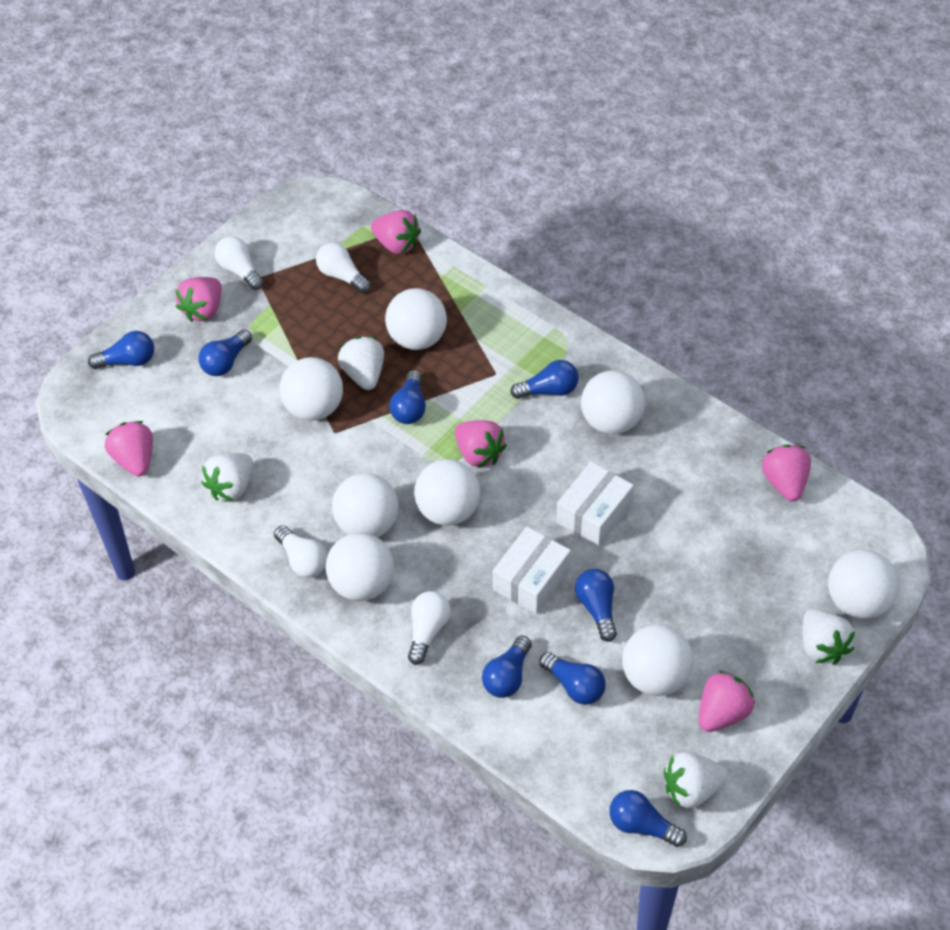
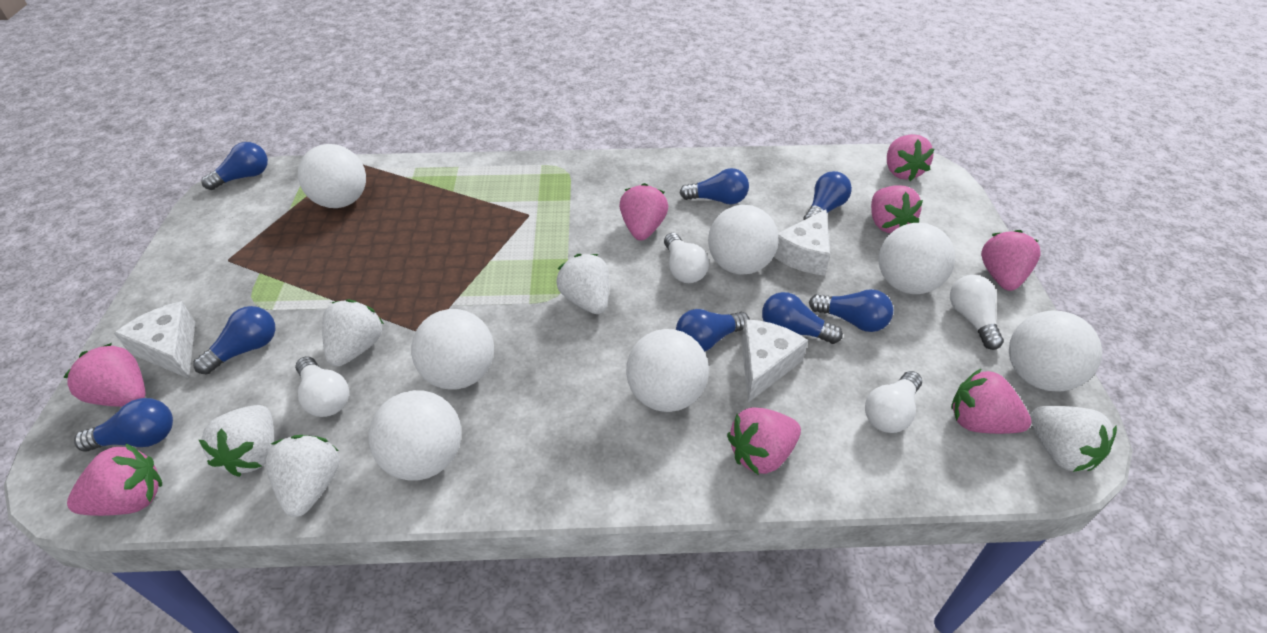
pink strawberry: [105,421,153,477] [176,277,222,322] [371,210,421,254] [455,420,507,468] [699,671,755,732] [762,445,811,502] = 6 -> [63,343,146,407] [67,444,162,516] [619,183,668,241] [727,408,801,475] [871,185,923,233] [887,134,934,181] [951,368,1031,434] [981,230,1041,291] = 8
white ball: [279,357,343,421] [326,533,394,601] [332,473,399,537] [385,288,447,350] [414,459,481,526] [581,370,645,434] [622,625,693,696] [828,550,899,619] = 8 -> [298,144,366,208] [368,390,461,480] [411,309,494,390] [626,329,709,412] [708,205,778,275] [879,223,955,294] [1009,311,1102,391] = 7
white box: [493,526,571,614] [556,462,634,547] = 2 -> none = 0
white cheese: none = 0 -> [114,301,195,378] [741,319,808,403] [774,209,830,276] = 3
white strawberry: [202,453,253,501] [338,336,384,390] [664,752,728,808] [803,609,855,665] = 4 -> [199,405,274,477] [265,435,340,517] [322,299,384,367] [556,254,609,314] [1030,406,1117,472] = 5

